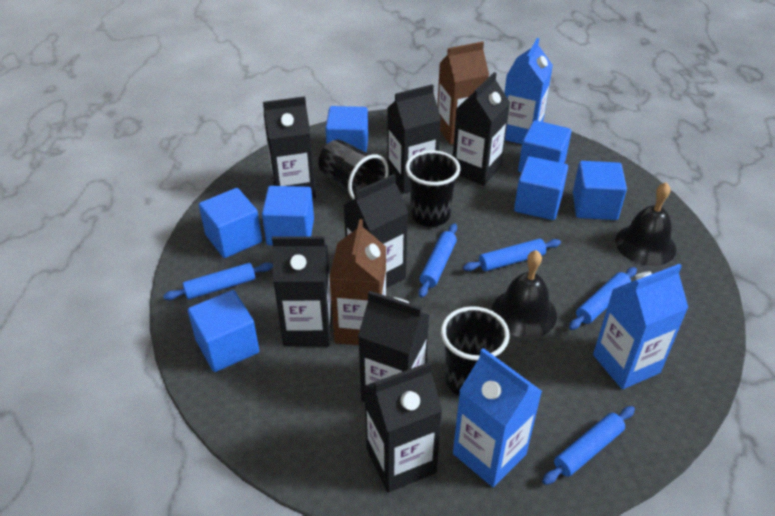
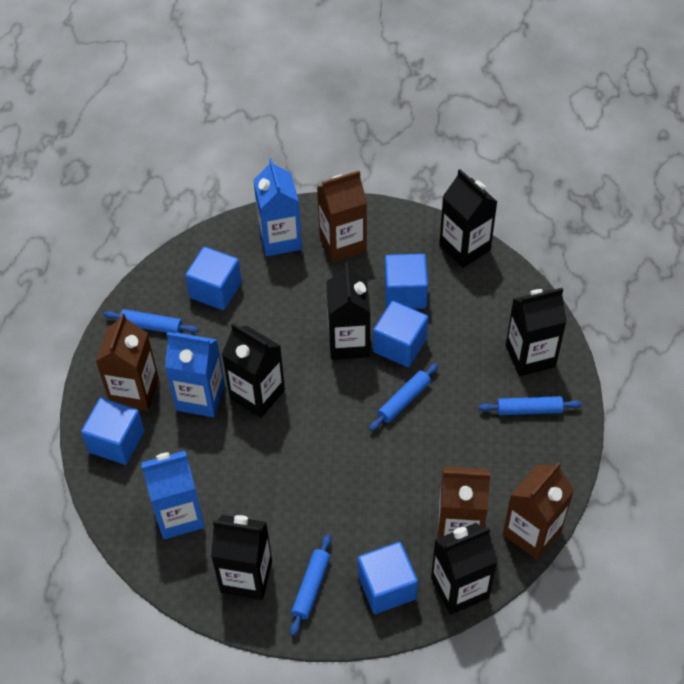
black bell: [492,250,557,338] [615,182,676,266] = 2 -> none = 0
black carton: [263,96,316,198] [272,236,332,347] [343,174,408,288] [358,291,429,402] [364,362,442,492] [387,84,441,194] [453,72,510,186] = 7 -> [211,515,272,600] [222,323,285,418] [326,263,370,360] [431,523,498,615] [439,169,497,268] [506,288,567,376] = 6
black cup: [318,140,389,200] [406,150,460,227] [441,306,510,396] = 3 -> none = 0
blue cube: [188,290,259,372] [199,188,262,258] [262,186,314,245] [325,106,368,152] [514,156,568,220] [518,120,571,172] [573,161,627,220] = 7 -> [81,398,144,465] [185,247,242,310] [358,542,418,614] [373,301,428,367] [385,254,428,309] = 5
blue rolling pin: [163,262,273,300] [418,223,457,298] [463,239,561,271] [542,406,635,485] [569,267,637,330] = 5 -> [104,309,198,333] [290,534,331,636] [369,363,439,431] [479,396,582,415] = 4
brown carton: [329,219,386,345] [437,41,489,145] = 2 -> [96,313,159,411] [317,171,367,262] [438,466,491,538] [503,462,574,560] = 4

